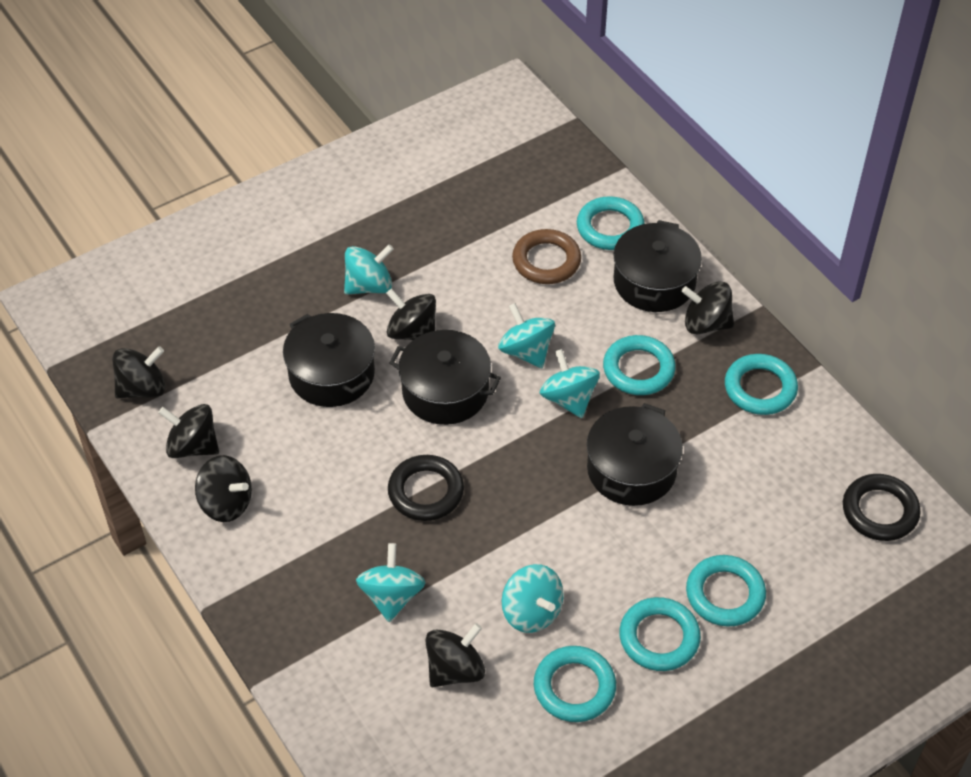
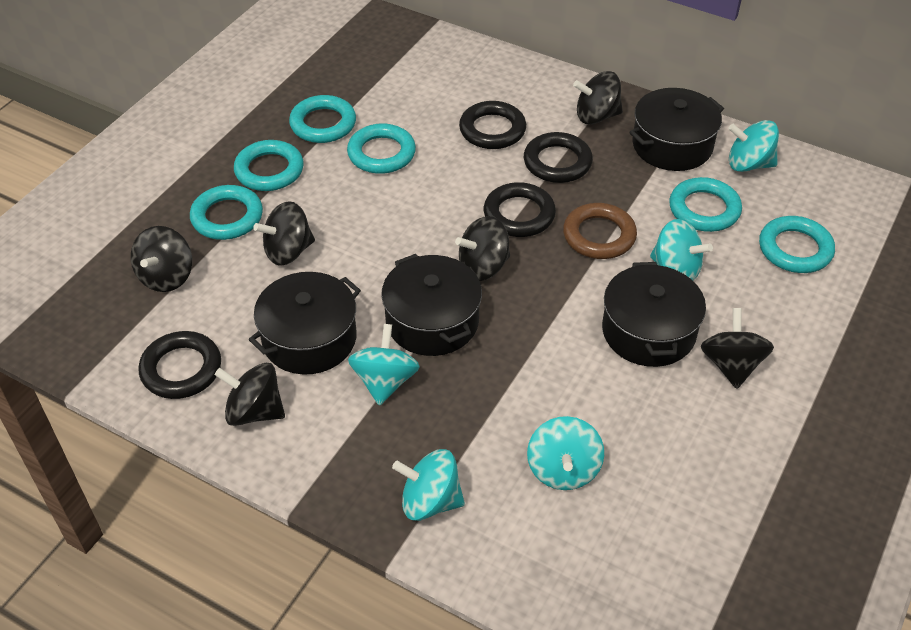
black ring: [388,455,464,521] [843,474,921,541] = 2 -> [138,331,221,399] [459,101,526,149] [484,182,556,237] [524,132,593,183] = 4

